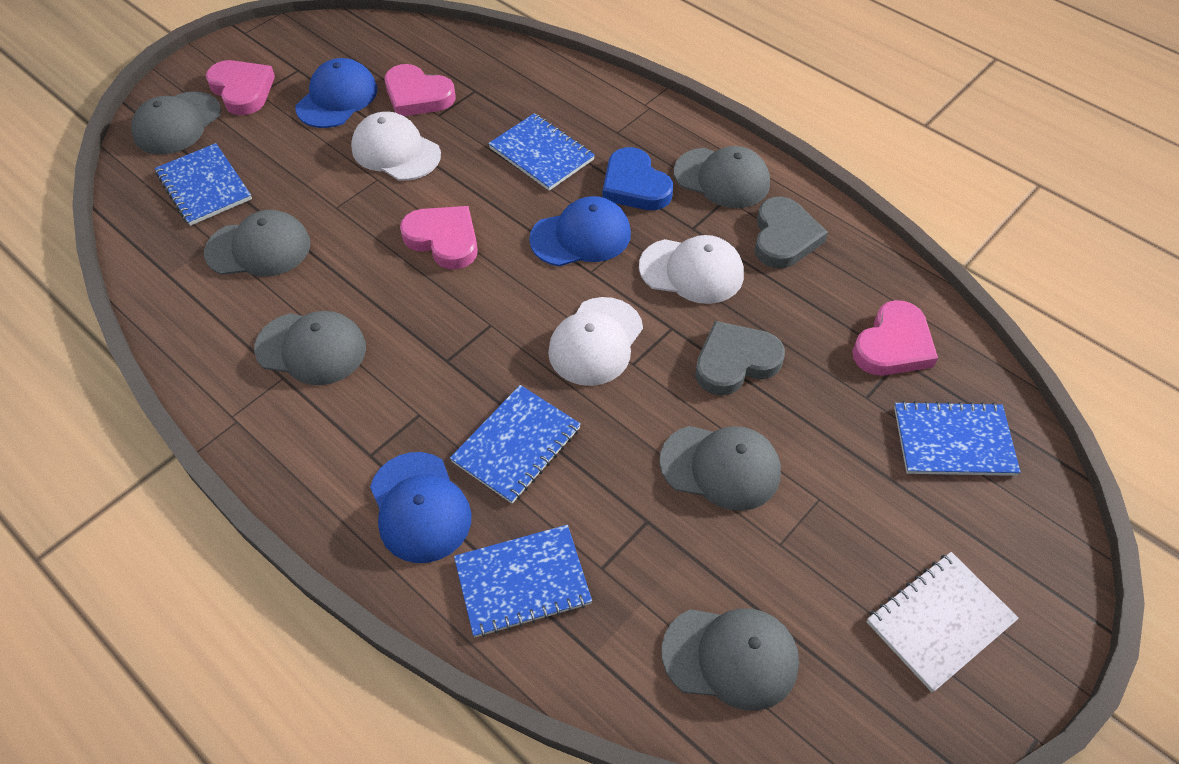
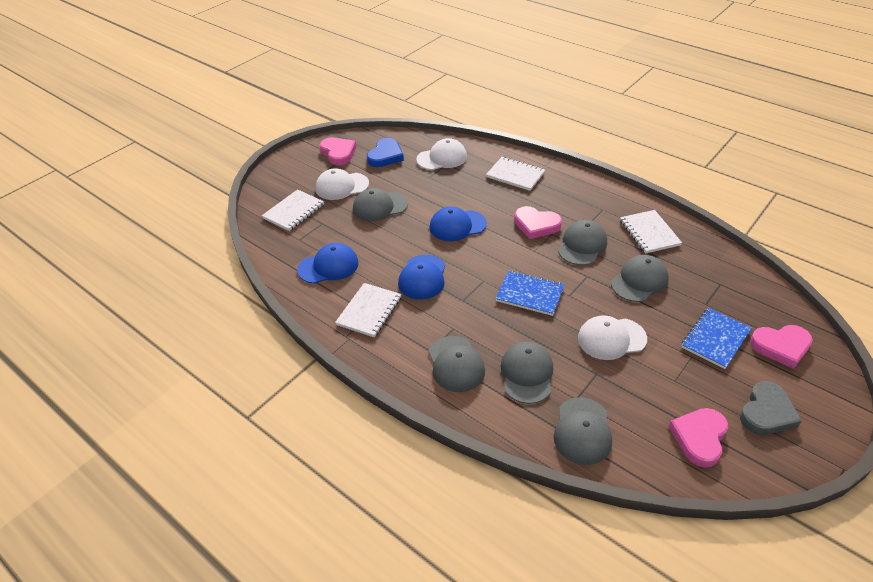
blue notebook: [155,143,252,226] [450,385,581,504] [454,525,592,637] [488,113,595,191] [894,401,1021,476] = 5 -> [495,271,565,316] [681,308,752,369] = 2
grey heart: [695,321,785,396] [754,197,828,269] = 2 -> [740,381,802,435] = 1
white notebook: [867,552,1019,692] = 1 -> [262,189,324,231] [335,283,402,337] [486,157,545,191] [620,210,682,253] = 4

